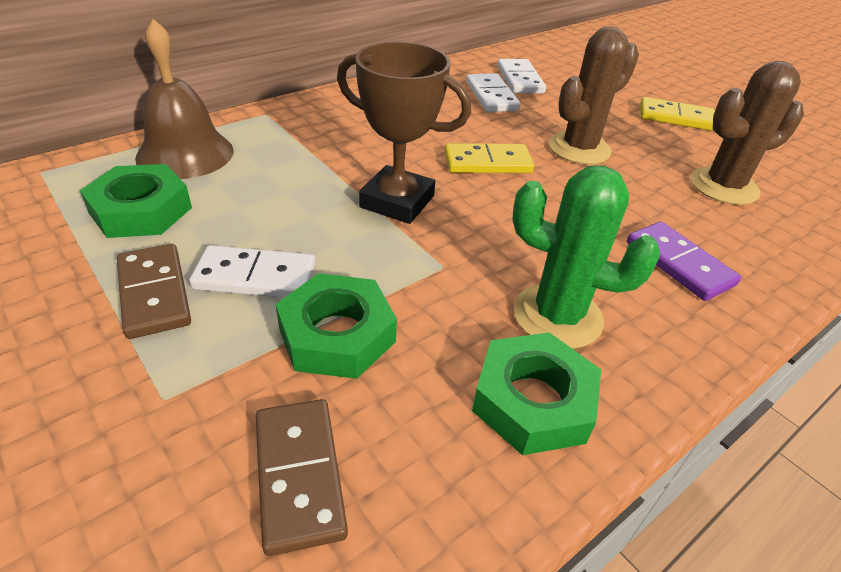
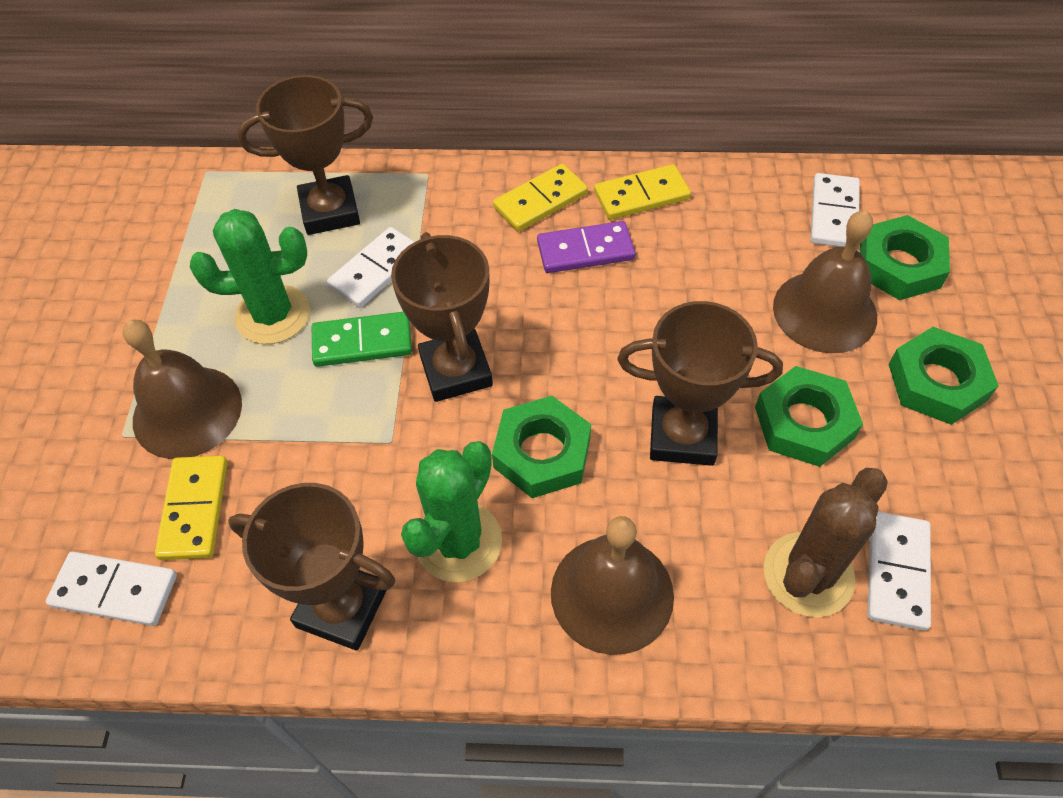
brown bell: [135,19,234,179] = 1 -> [123,319,242,459] [551,516,674,655] [773,210,877,353] = 3
brown cactus: [549,27,639,164] [691,61,804,205] = 2 -> [763,468,888,617] = 1
brown domino: [117,244,191,339] [256,399,348,556] = 2 -> none = 0
brown trophy: [337,41,471,224] = 1 -> [228,483,396,651] [237,75,373,235] [391,232,493,402] [617,301,783,466] = 4
green cactus: [512,165,660,349] = 1 -> [190,209,310,344] [401,441,502,582] = 2
green domino: none = 0 -> [312,312,412,367] = 1
green nut: [80,164,192,238] [275,273,397,379] [472,332,601,455] = 3 -> [492,396,591,498] [755,366,863,467] [860,215,950,300] [888,327,999,425] = 4
white domino: [189,245,316,298] [466,73,521,112] [497,59,546,94] = 3 -> [46,552,177,626] [327,227,415,308] [810,173,860,247] [867,512,931,631] = 4
yellow domino: [444,143,534,173] [640,97,715,131] = 2 -> [155,456,228,560] [493,164,588,231] [594,164,691,220] = 3

